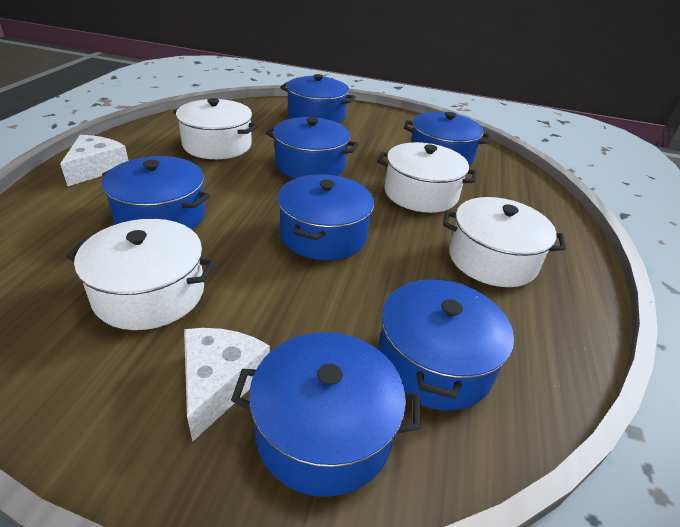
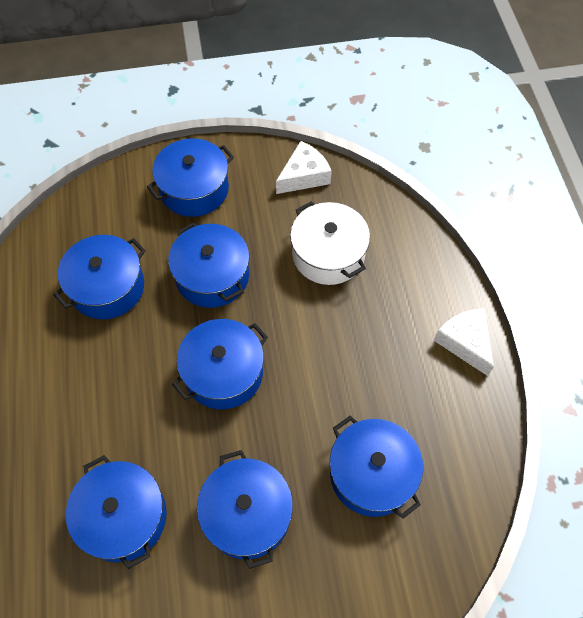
white pot: [66,219,216,330] [173,98,258,159] [377,142,477,213] [443,197,566,287] = 4 -> [290,201,370,285] = 1

